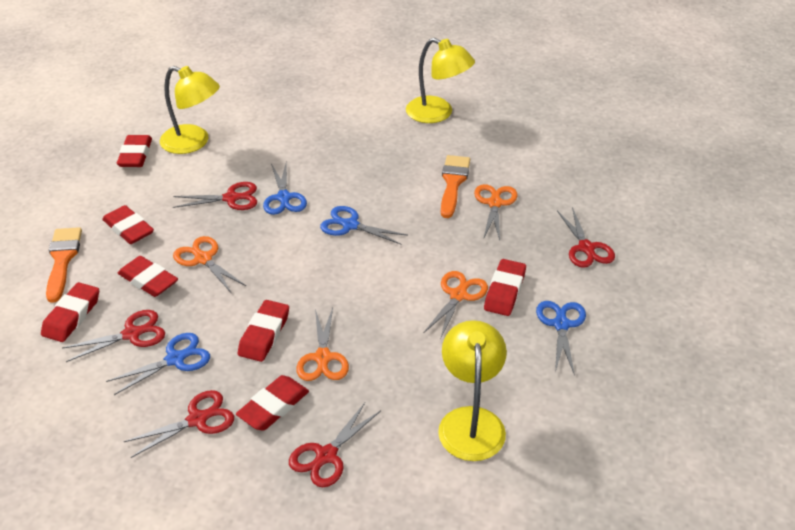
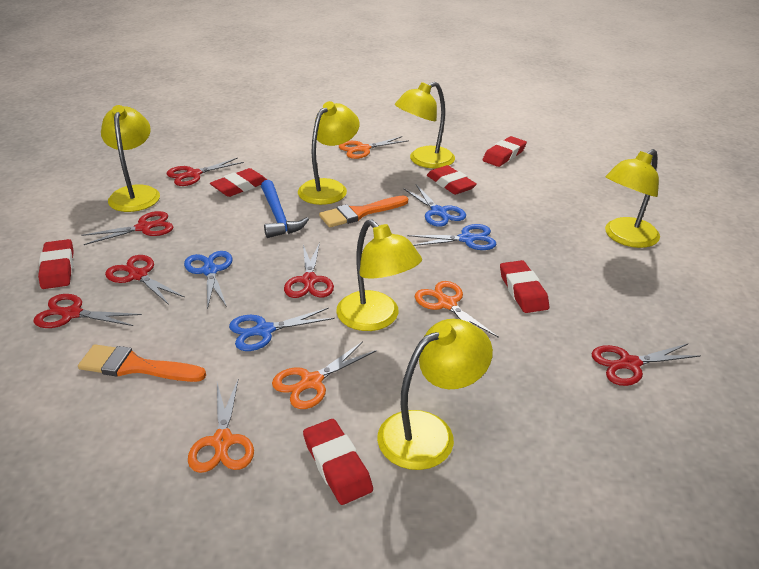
blue hammer: none = 0 -> [261,180,309,238] = 1
red eraser: [41,282,99,342] [102,205,154,244] [117,135,152,167] [118,256,178,297] [236,375,309,430] [238,300,289,362] [484,259,526,316] = 7 -> [38,239,74,289] [210,168,267,197] [303,419,373,505] [427,165,477,195] [483,136,527,167] [500,260,549,313] = 6
red scissors: [62,310,165,362] [124,390,234,458] [173,182,257,210] [289,403,381,487] [557,207,615,268] = 5 -> [33,294,142,328] [81,211,173,245] [105,255,184,305] [167,158,244,186] [284,242,334,298] [592,344,701,386] = 6
yellow lamp: [160,66,220,154] [406,38,475,123] [438,320,507,461] = 3 -> [101,105,160,212] [298,101,360,205] [336,220,422,331] [377,319,493,470] [395,82,455,168] [605,149,660,248] = 6

